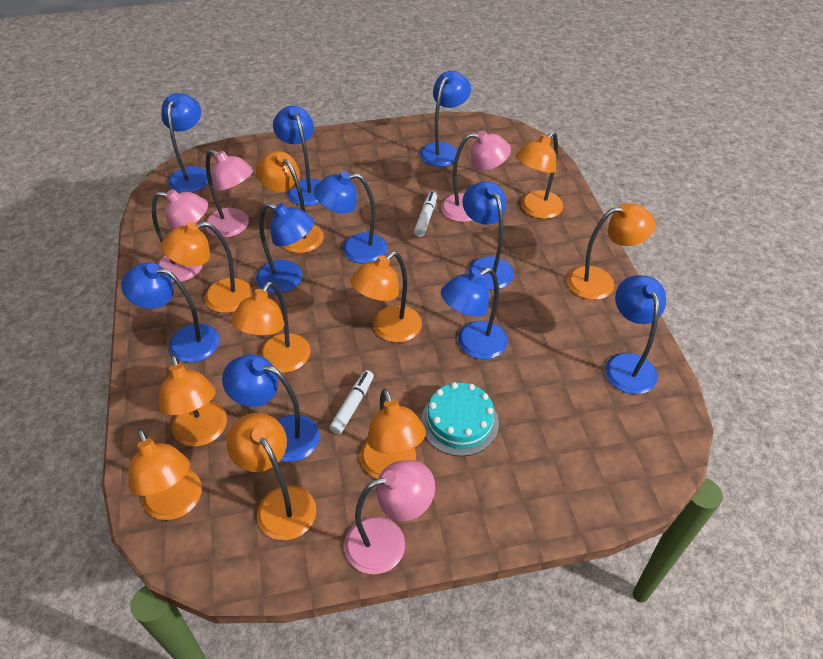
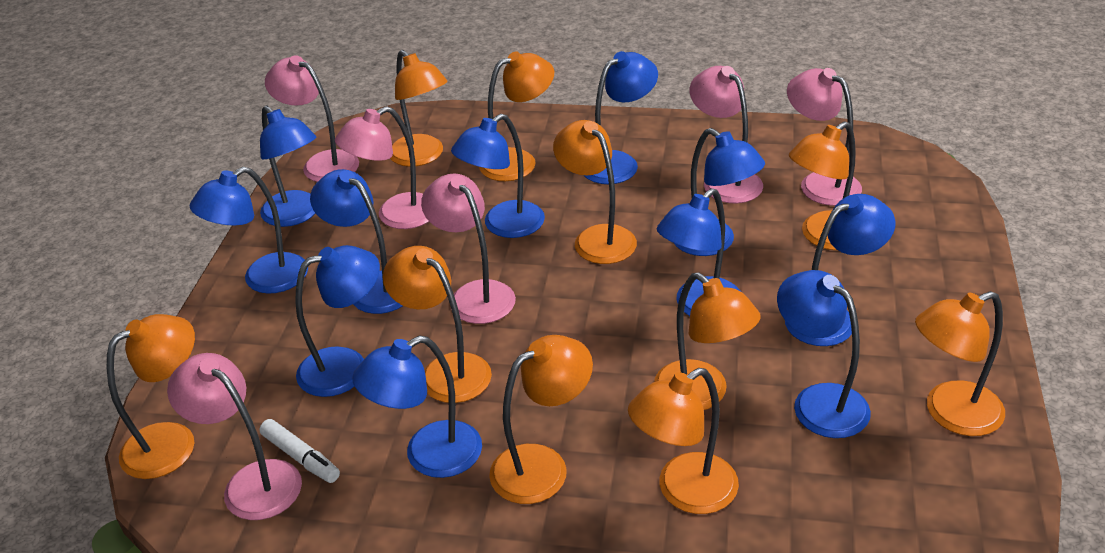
blue lamp: [121,262,220,363] [161,93,208,193] [222,354,320,462] [256,203,314,293] [273,106,321,206] [314,172,387,264] [420,71,471,167] [441,268,508,359] [462,181,514,290] [605,275,666,394] = 10 -> [190,167,308,294] [260,106,316,227] [295,245,380,397] [310,169,403,314] [352,335,482,478] [451,114,545,238] [584,51,658,184] [657,188,740,316] [674,128,765,256] [777,270,871,438] [785,194,895,346] = 11
pink lamp: [152,189,208,282] [206,149,253,238] [344,460,435,574] [441,131,511,222] = 4 -> [167,353,302,520] [265,55,359,182] [335,106,429,229] [421,173,516,324] [689,66,763,203] [787,68,862,206] = 6
turquoise cake: [421,382,499,456] = 1 -> none = 0
white marker: [329,370,374,434] [414,191,437,237] = 2 -> [259,419,340,483] = 1

